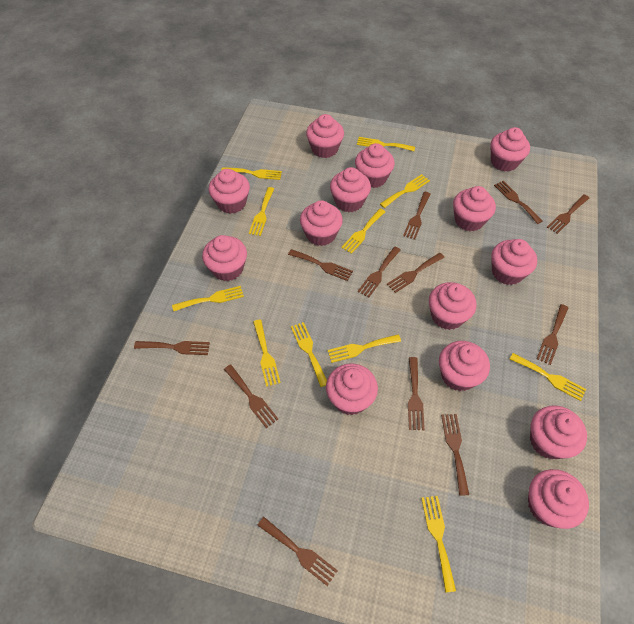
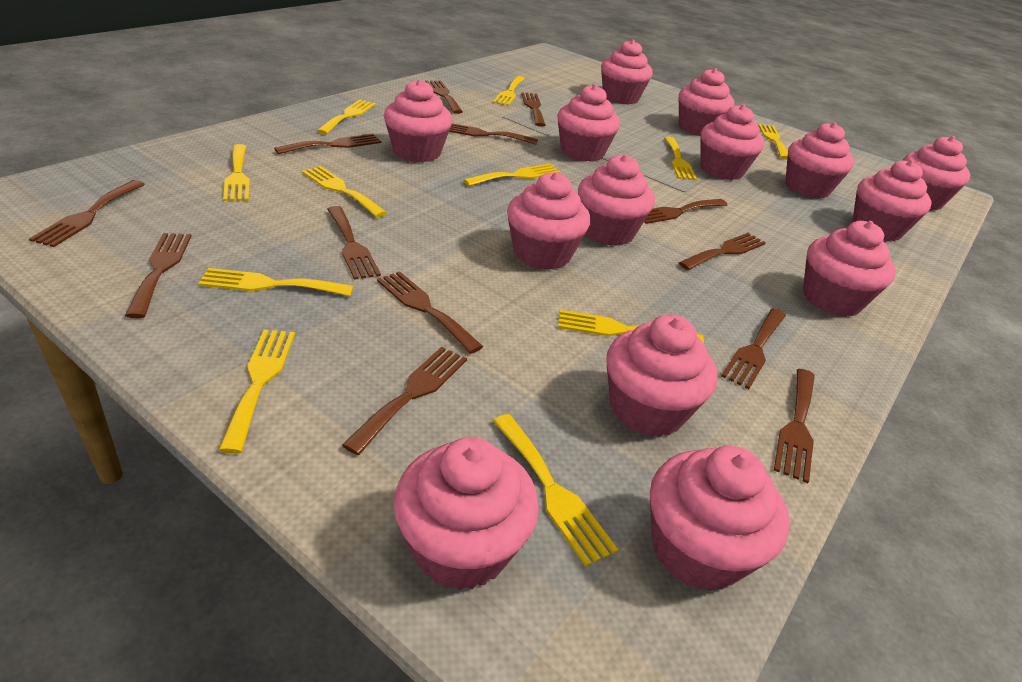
brown fork: [134,341,210,355] [224,365,278,428] [257,517,338,586] [288,249,353,281] [358,247,400,298] [387,253,445,293] [403,192,430,239] [408,357,425,430] [441,414,469,496] [494,181,543,224] [537,304,568,365] [547,194,589,234] = 12 -> [29,180,145,247] [125,233,192,318] [274,134,381,154] [327,206,381,280] [342,347,467,455] [377,271,484,354] [426,81,463,114] [449,123,538,145] [521,92,545,127] [644,199,727,224] [679,233,766,270] [721,308,786,389] [774,369,815,483] = 13

